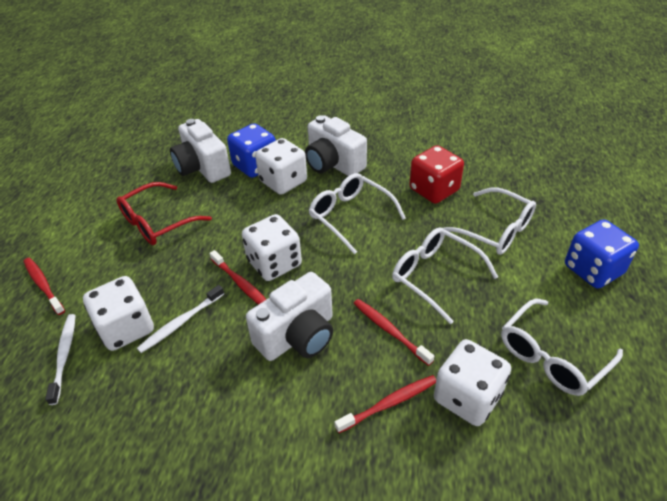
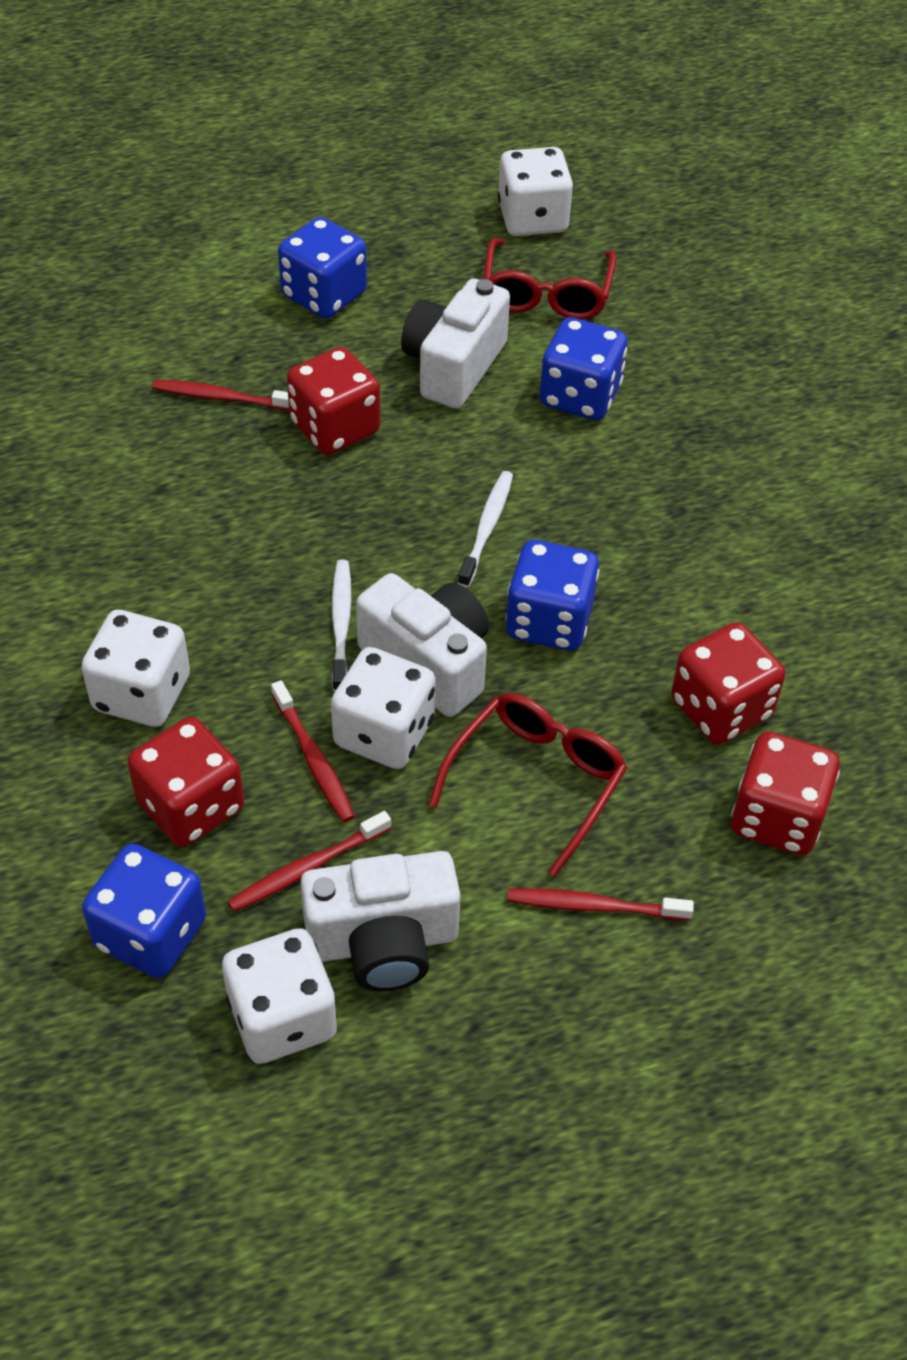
blue dice: [227,123,276,178] [565,219,639,288] = 2 -> [82,844,206,978] [278,217,367,319] [505,540,599,651] [540,317,628,420] = 4
red dice: [409,145,464,204] = 1 -> [127,717,244,847] [287,347,380,455] [671,622,785,745] [731,732,840,855] = 4
red glasses: [116,182,212,245] = 1 -> [429,693,627,876] [484,238,617,320] = 2
white glasses: [309,173,406,254] [392,227,498,324] [443,188,536,255] [501,299,623,396] = 4 -> none = 0

